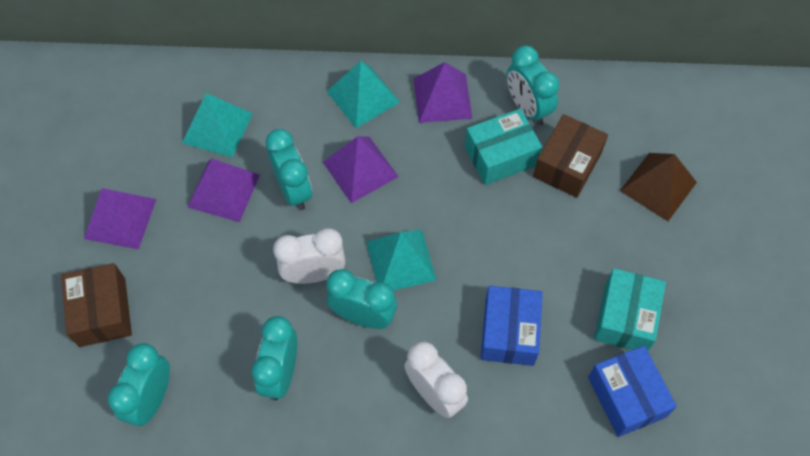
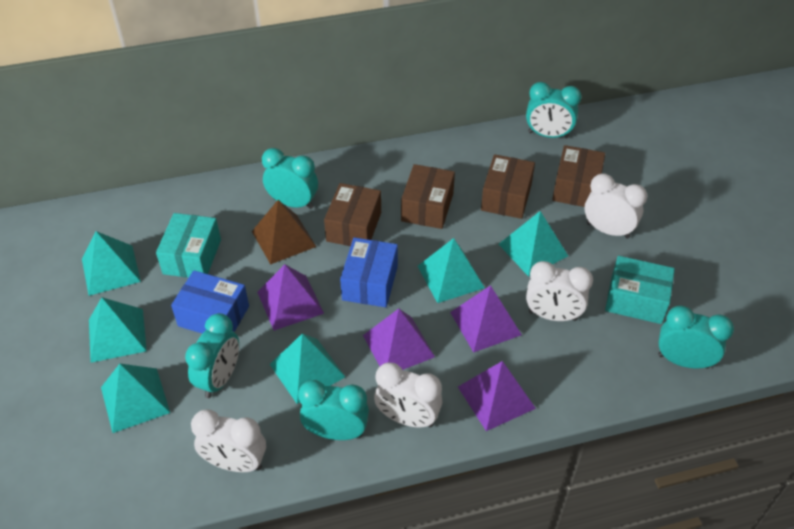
brown box: [61,263,132,347] [533,114,608,198] = 2 -> [324,183,381,246] [401,164,455,229] [481,154,535,219] [552,145,605,207] = 4
turquoise pyramid: [182,93,253,157] [327,61,400,128] [366,229,437,290] = 3 -> [82,231,141,296] [89,297,147,363] [101,364,170,433] [270,333,345,404] [418,238,485,303] [499,211,568,277] = 6
white clock: [273,228,346,284] [404,341,468,418] = 2 -> [191,410,266,472] [374,362,442,427] [526,261,593,321] [584,174,647,239] = 4

